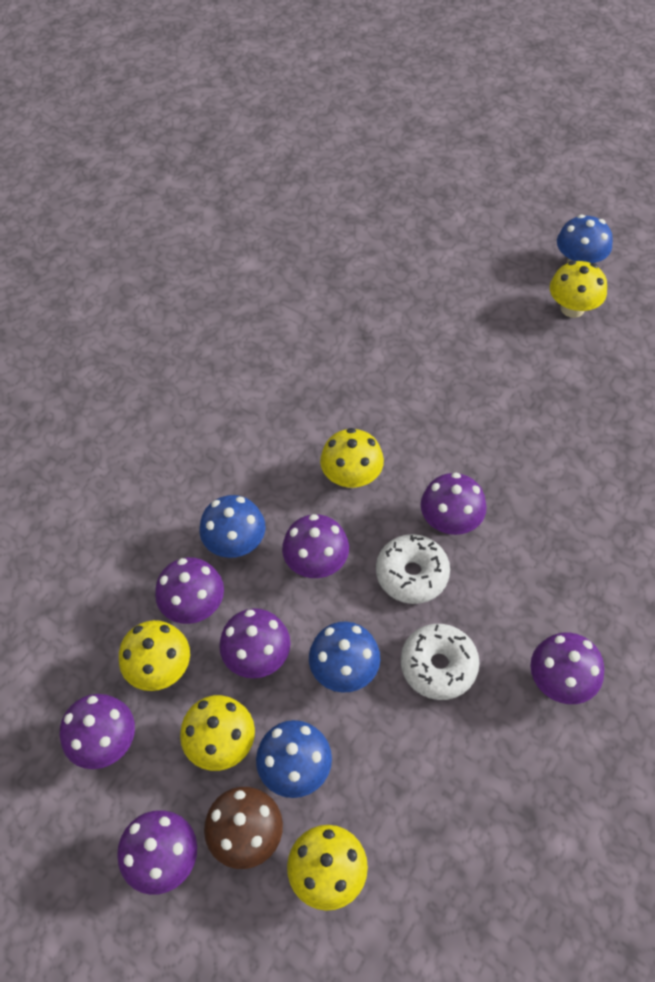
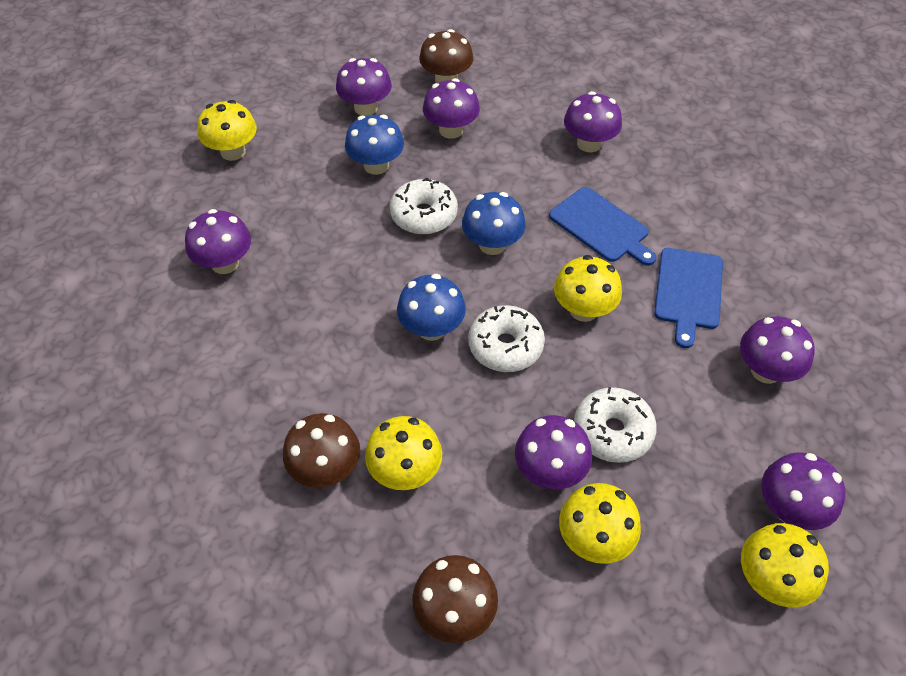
blue cutting board: none = 0 -> [549,187,657,266] [654,248,723,348] = 2
blue mushroom: [199,495,265,558] [256,720,332,798] [309,622,380,693] [557,214,613,263] = 4 -> [345,115,404,175] [397,274,466,341] [462,192,526,255] = 3
brown mushroom: [204,787,283,869] = 1 -> [283,413,360,488] [412,555,498,643] [419,29,474,83] = 3
white donut: [376,534,450,604] [401,624,480,700] = 2 -> [390,178,458,235] [468,305,545,372] [574,387,657,463] = 3

